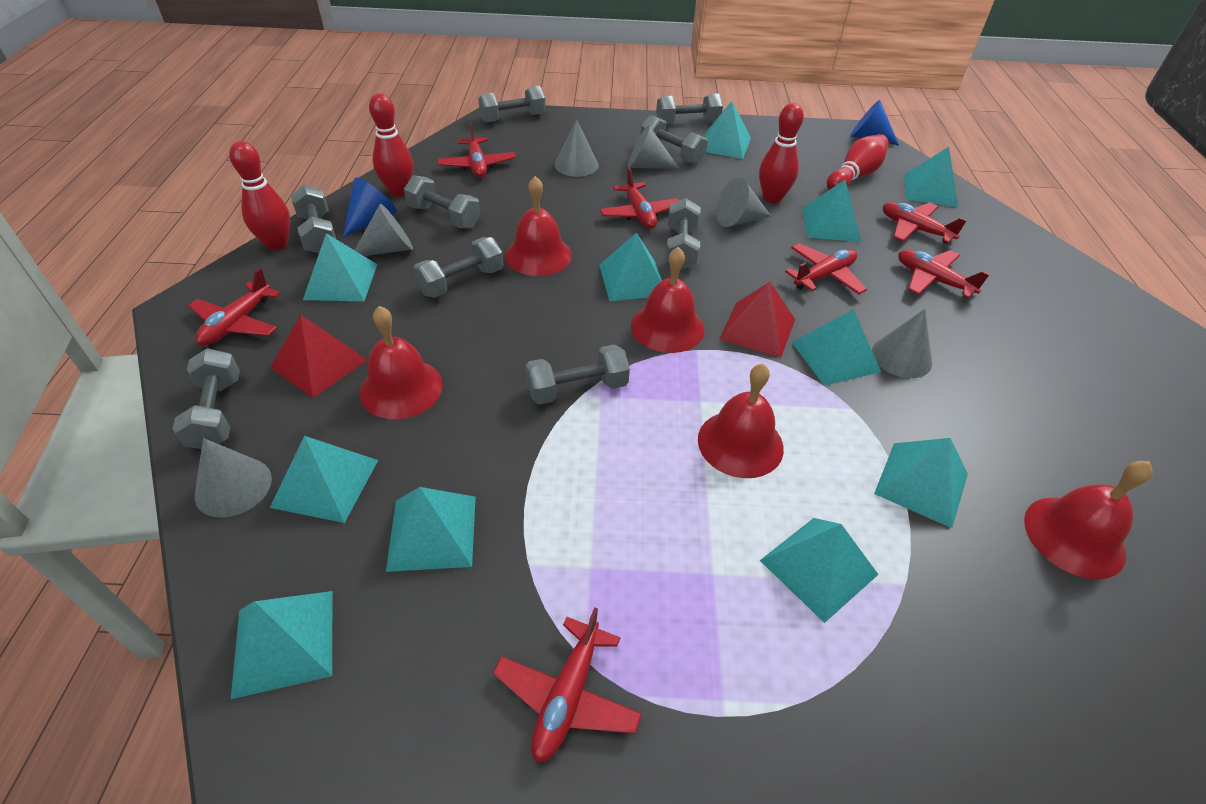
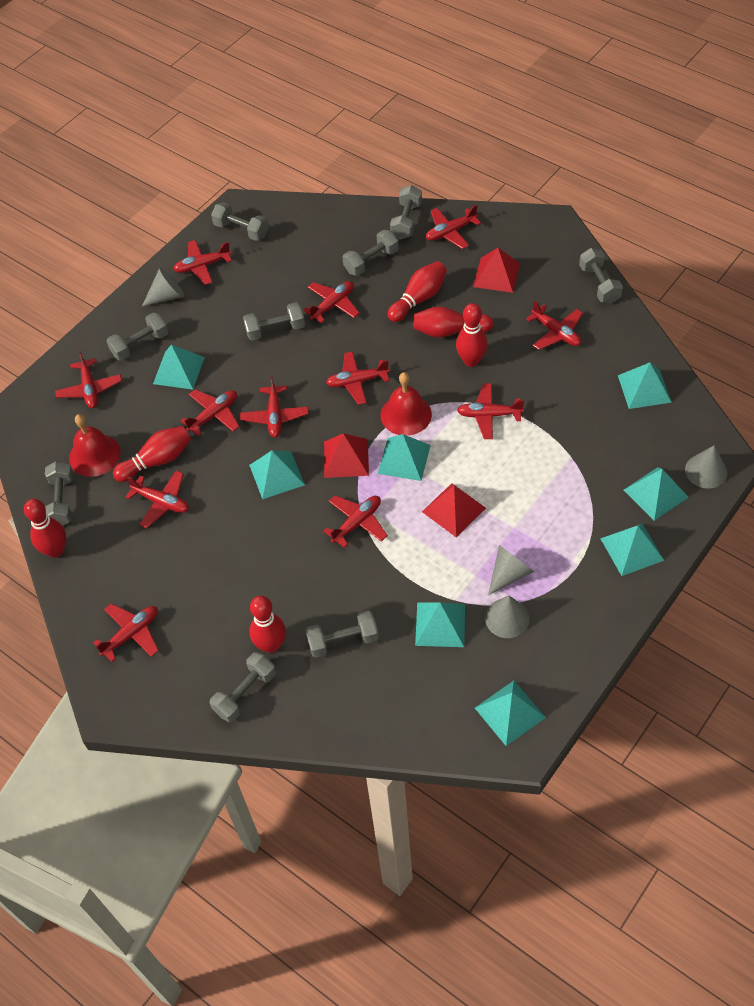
blue cone: [343,178,397,237] [850,100,899,145] = 2 -> none = 0
grey cone: [195,438,272,518] [355,204,413,256] [555,120,599,177] [628,125,680,169] [716,178,771,227] [872,309,932,378] = 6 -> [142,267,184,307] [485,596,529,638] [488,545,534,595] [685,446,727,489] = 4
red bell: [359,306,443,419] [505,176,572,276] [631,247,705,353] [698,363,784,478] [1024,461,1153,579] = 5 -> [69,414,121,477] [381,372,432,436] = 2
red bowling pin: [229,141,290,251] [369,93,413,197] [759,103,804,204] [827,134,889,190] = 4 -> [24,499,66,558] [113,426,191,482] [249,596,286,653] [387,261,447,322] [413,306,494,338] [456,303,488,367] = 6
red plane: [188,268,281,346] [437,122,516,178] [493,607,642,763] [600,167,679,229] [785,243,867,294] [883,202,967,244] [898,250,990,298] = 7 -> [55,350,122,408] [93,603,159,662] [125,471,189,528] [173,240,232,285] [180,389,240,436] [240,376,309,438] [303,281,360,323] [324,495,388,548] [326,352,389,405] [426,205,481,249] [457,383,524,439] [526,300,583,350] = 12
red pyramid: [270,315,367,398] [719,282,795,358] = 2 -> [324,433,369,478] [422,483,486,537] [473,248,520,293] = 3
turquoise pyramid: [231,591,333,699] [270,436,378,523] [303,233,377,301] [386,487,476,572] [599,233,662,301] [704,101,751,159] [760,518,879,623] [791,309,881,386] [802,180,861,242] [874,438,968,528] [904,147,958,207] = 11 -> [153,344,205,390] [249,450,305,499] [378,434,431,481] [415,602,465,647] [475,681,546,746] [600,524,664,576] [618,363,672,409] [624,467,689,521] = 8

